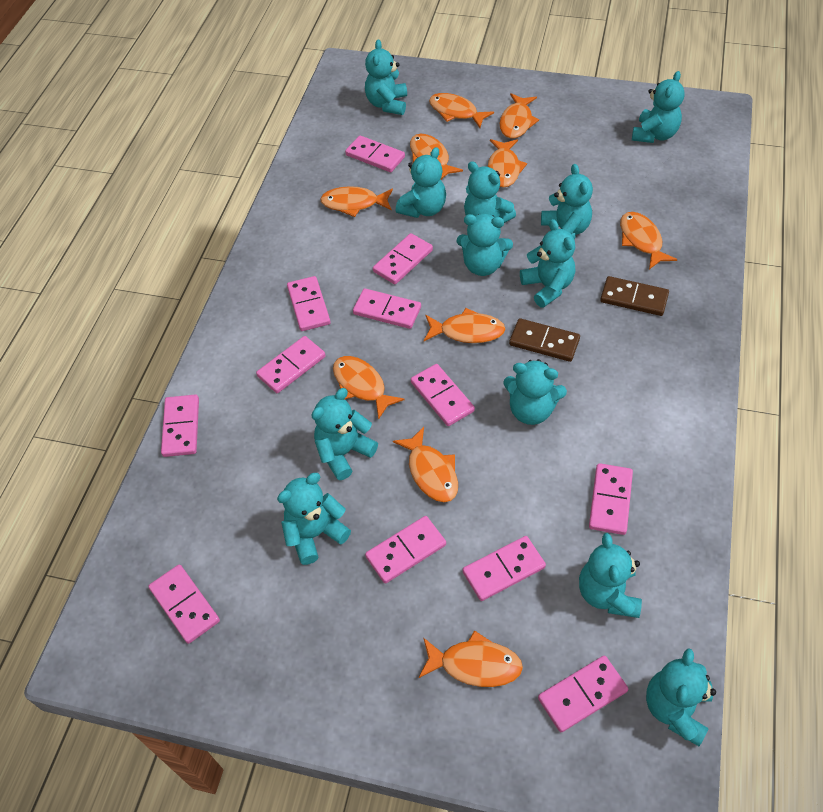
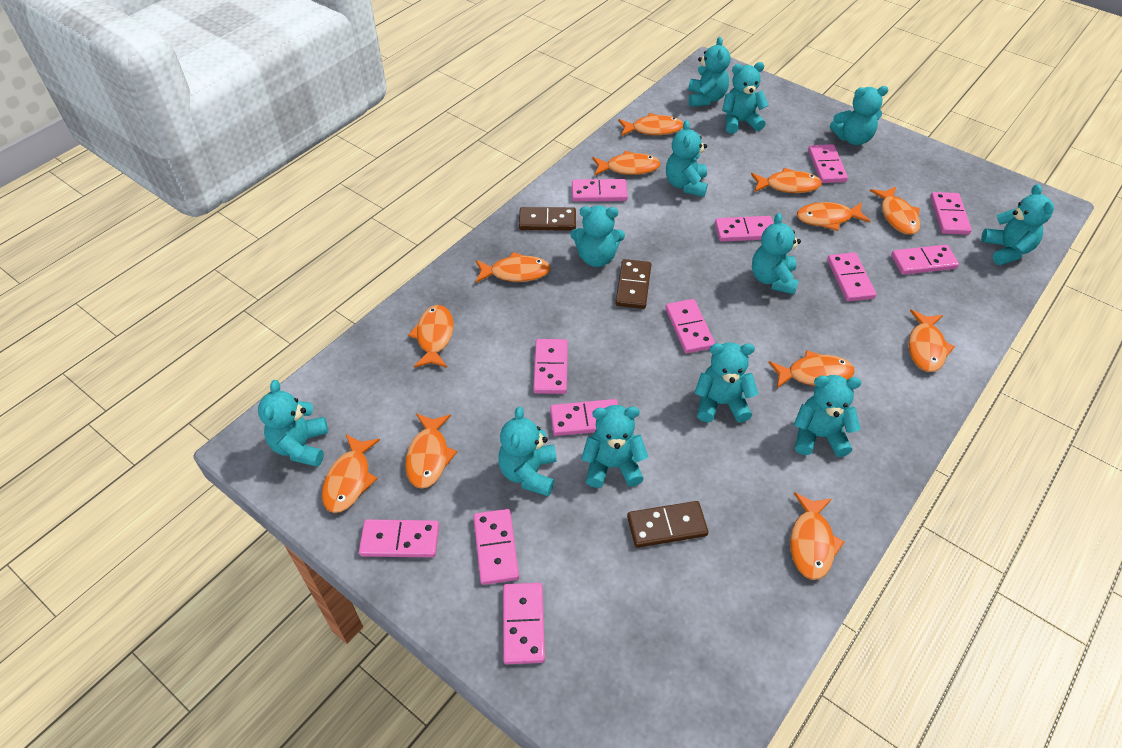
brown domino: [509,318,580,362] [600,276,669,316] = 2 -> [519,207,576,230] [615,259,651,309] [627,501,708,548] = 3
orange fish: [320,186,393,217] [333,356,405,419] [393,427,458,502] [410,134,463,180] [419,630,523,687] [424,308,506,343] [429,93,494,128] [488,139,527,188] [500,93,539,138] [620,212,678,269] = 10 -> [322,434,380,513] [405,413,457,489] [408,305,454,368] [475,252,551,283] [592,151,660,175] [618,113,683,136] [751,168,822,193] [769,350,855,388] [790,492,844,580] [797,202,871,231] [870,186,920,235] [908,309,955,372] = 12

